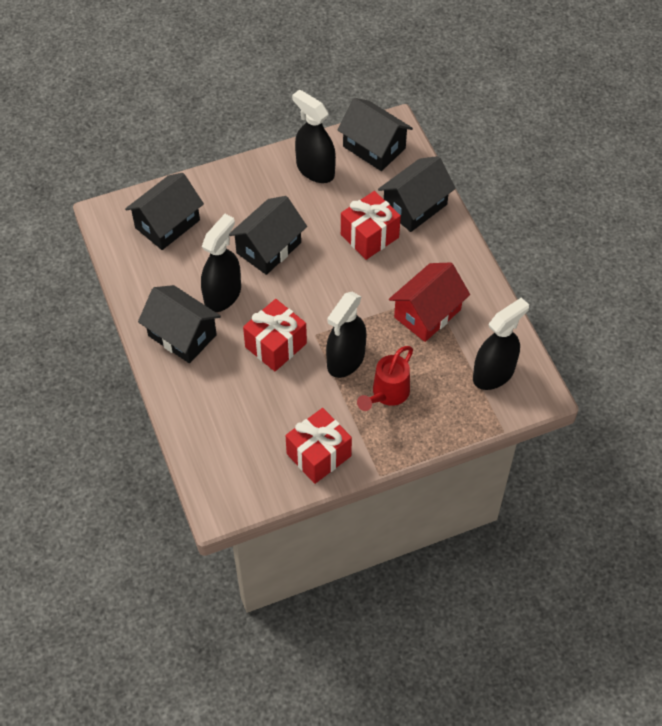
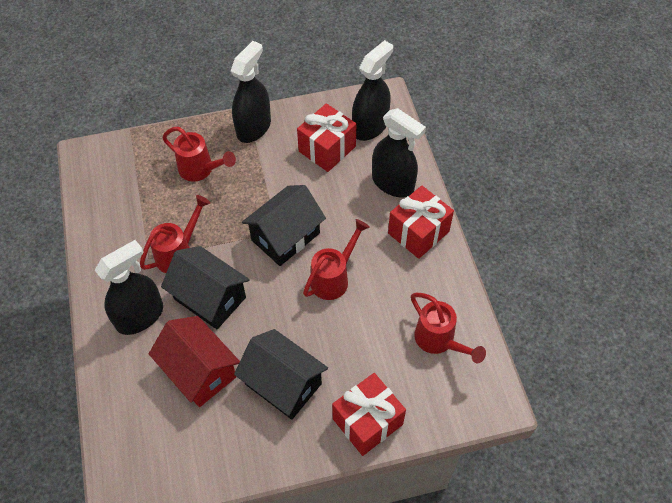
black house: [125,173,204,250] [138,285,221,363] [229,196,307,275] [337,98,413,171] [378,156,456,232] = 5 -> [161,246,250,329] [234,329,328,420] [242,185,326,266] = 3
red watering can: [357,346,413,411] = 1 -> [140,195,210,273] [162,127,236,182] [303,219,370,300] [411,293,486,363] = 4

